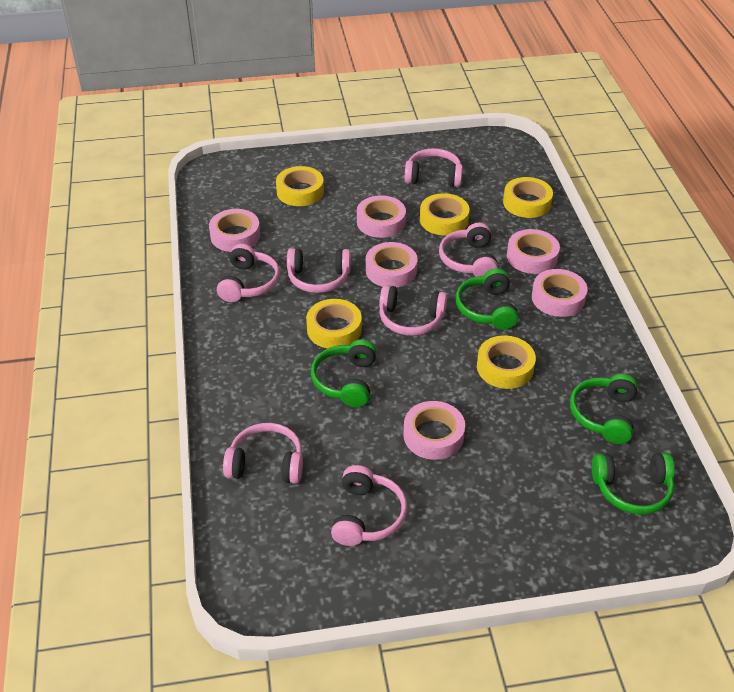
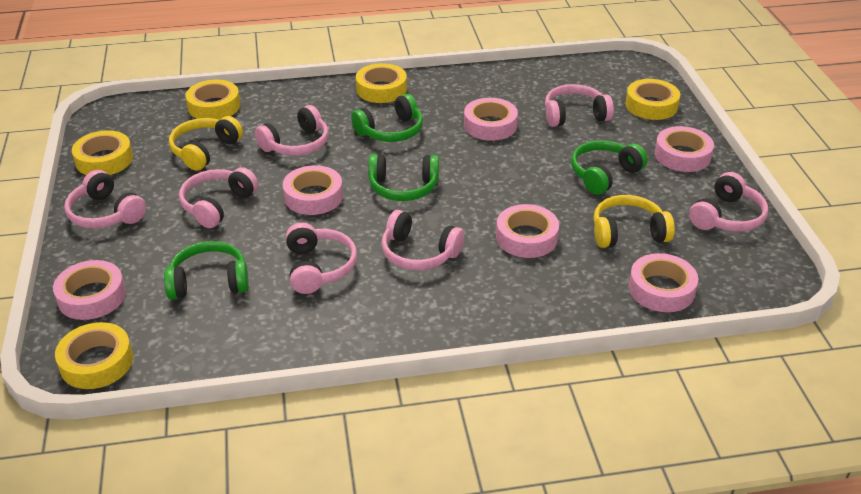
yellow headphones: none = 0 -> [169,116,243,171] [593,195,675,248] = 2

